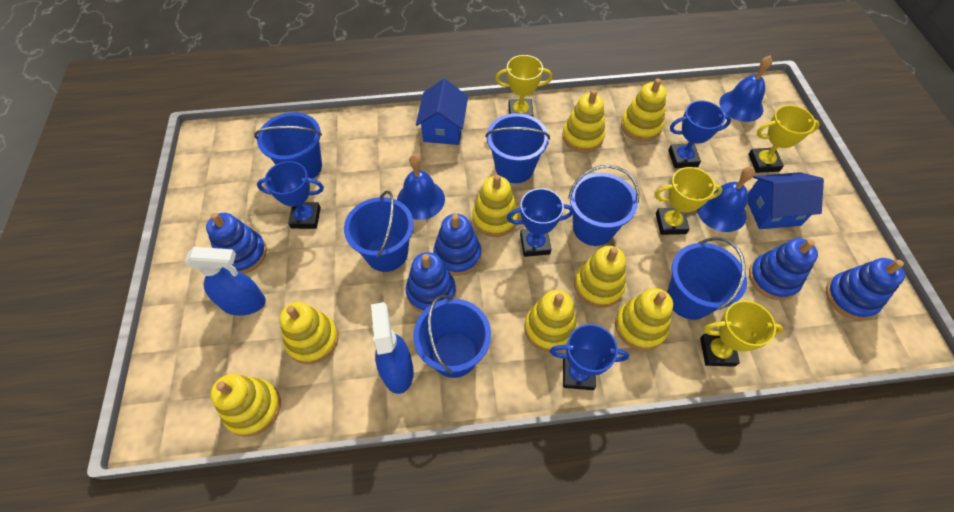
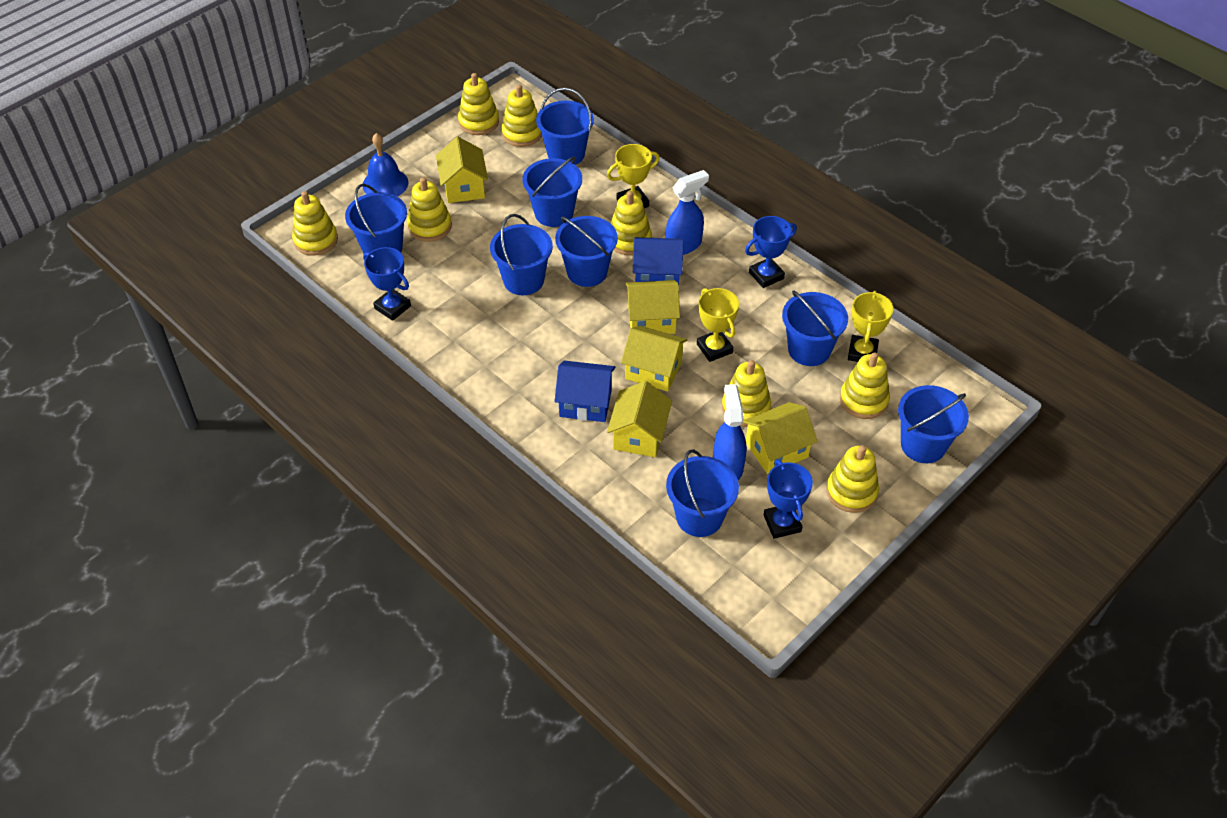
blue bell: [397,154,445,220] [697,167,755,232] [719,56,772,122] = 3 -> [363,133,409,196] = 1
blue bucket: [254,112,322,179] [344,191,414,272] [413,295,491,378] [485,113,550,183] [568,165,639,246] [667,237,747,320] = 6 -> [345,184,407,254] [490,214,553,295] [522,157,582,227] [536,88,594,165] [555,216,618,287] [666,449,739,537] [782,290,848,366] [898,385,969,463] = 8
blue stacking toy: [206,213,267,274] [406,252,456,313] [433,214,481,276] [749,238,818,300] [826,258,905,320] = 5 -> none = 0
blue trophy: [257,161,324,229] [507,188,574,257] [549,324,629,390] [668,101,731,168] = 4 -> [363,247,411,321] [745,216,797,288] [764,460,813,539] = 3
yellow house: none = 0 -> [436,137,488,203] [607,381,672,457] [621,326,688,392] [625,280,680,334] [743,402,818,474] = 5
yellow trophy: [495,55,553,117] [655,167,723,235] [700,300,783,367] [748,105,820,173] = 4 -> [607,144,660,208] [697,288,739,362] [848,291,893,362] = 3

